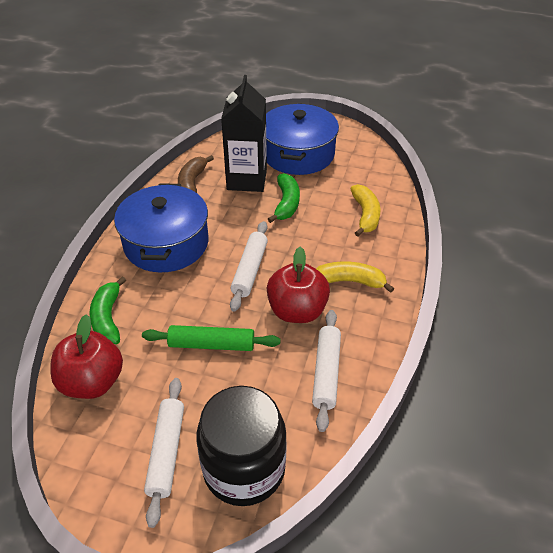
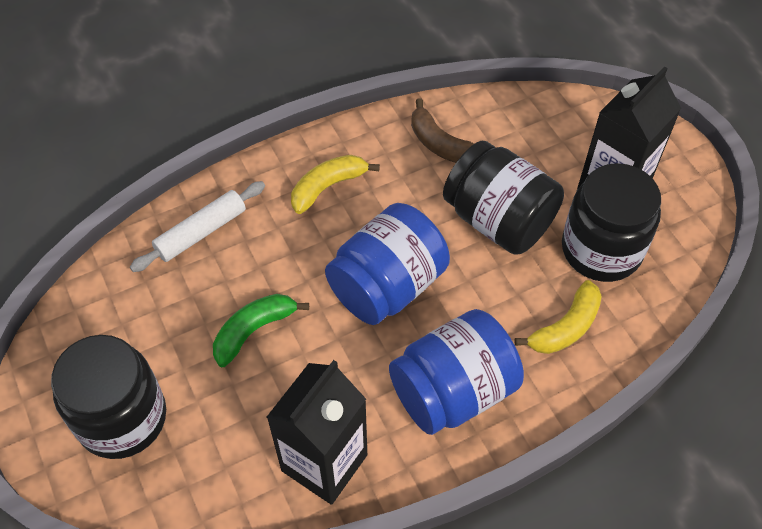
black carton: [221,75,267,192] = 1 -> [267,360,367,505] [577,66,681,189] = 2
black jar: [196,386,287,506] = 1 -> [51,335,166,459] [443,141,564,255] [562,163,661,282] = 3
blue jar: none = 0 -> [325,203,450,325] [389,309,524,435] = 2
blue pot: [114,183,208,272] [266,104,339,175] = 2 -> none = 0
green banana: [89,276,126,344] [268,173,300,223] = 2 -> [213,294,309,367] = 1
green rolling pin: [142,325,281,351] = 1 -> none = 0
red apple: [50,314,123,399] [267,247,330,323] = 2 -> none = 0
white rolling pin: [144,378,184,528] [230,221,268,312] [312,310,341,432] = 3 -> [130,181,265,272] = 1

